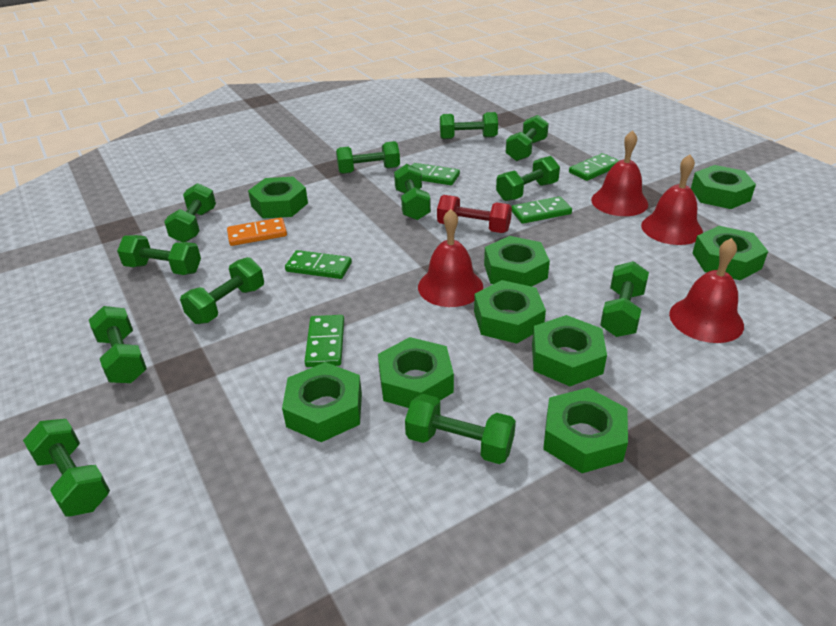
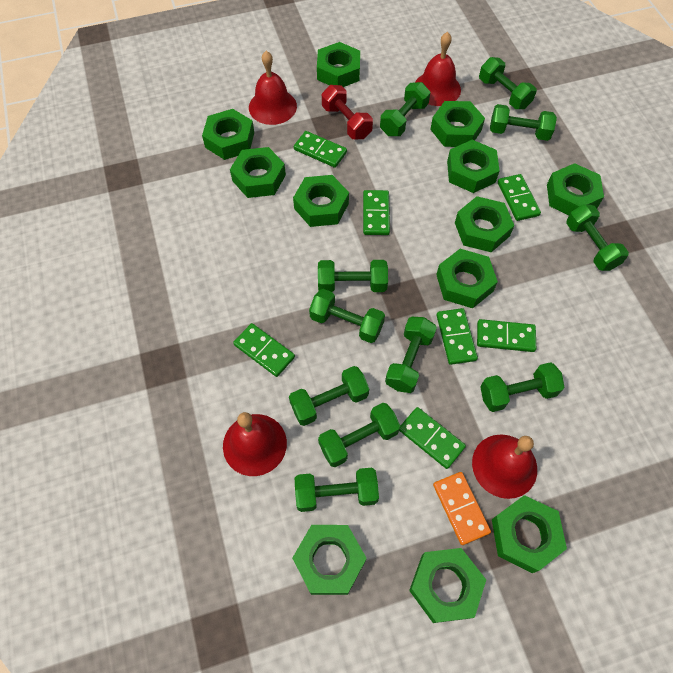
green domino: [285,250,352,279] [304,315,344,367] [412,163,460,185] [512,197,572,224] [569,153,620,181] = 5 -> [233,323,295,377] [294,131,347,168] [363,190,390,235] [399,407,466,469] [436,308,478,365] [477,319,536,352] [498,174,541,221] = 7
green dumbbell: [23,419,110,516] [89,306,147,383] [117,235,201,275] [164,183,216,242] [180,257,264,324] [336,141,400,174] [394,164,431,220] [405,394,516,464] [440,112,498,139] [496,156,560,201] [506,115,549,161] [600,261,649,337] = 12 -> [289,366,369,426] [295,468,379,512] [309,289,385,343] [318,260,388,292] [318,403,400,467] [380,82,430,136] [385,317,437,393] [479,57,537,109] [480,362,565,412] [490,104,557,141] [566,204,629,271] = 11
green nut: [248,177,308,219] [282,362,362,442] [378,337,454,408] [474,280,546,344] [484,236,550,287] [532,315,607,386] [543,387,628,473] [691,165,756,209] [693,226,768,280] = 9 -> [202,109,254,160] [230,147,286,198] [292,525,367,595] [293,175,349,227] [317,42,360,87] [409,548,486,623] [430,101,485,147] [436,249,498,308] [447,140,500,193] [455,196,514,252] [492,495,567,573] [547,163,604,215] = 12

